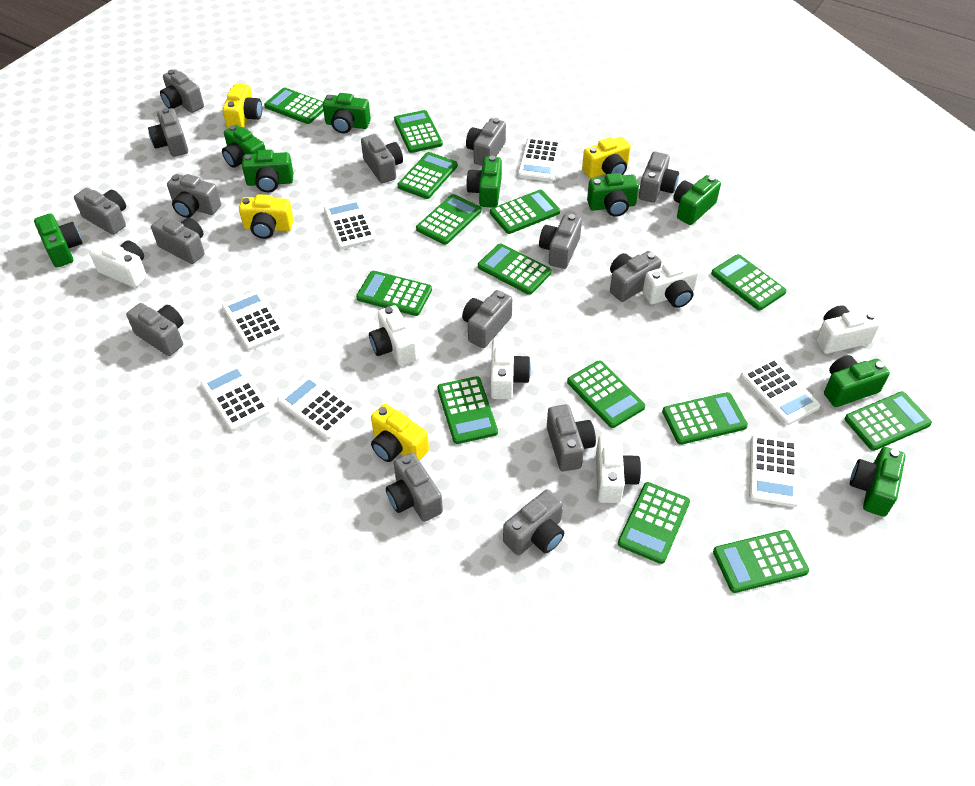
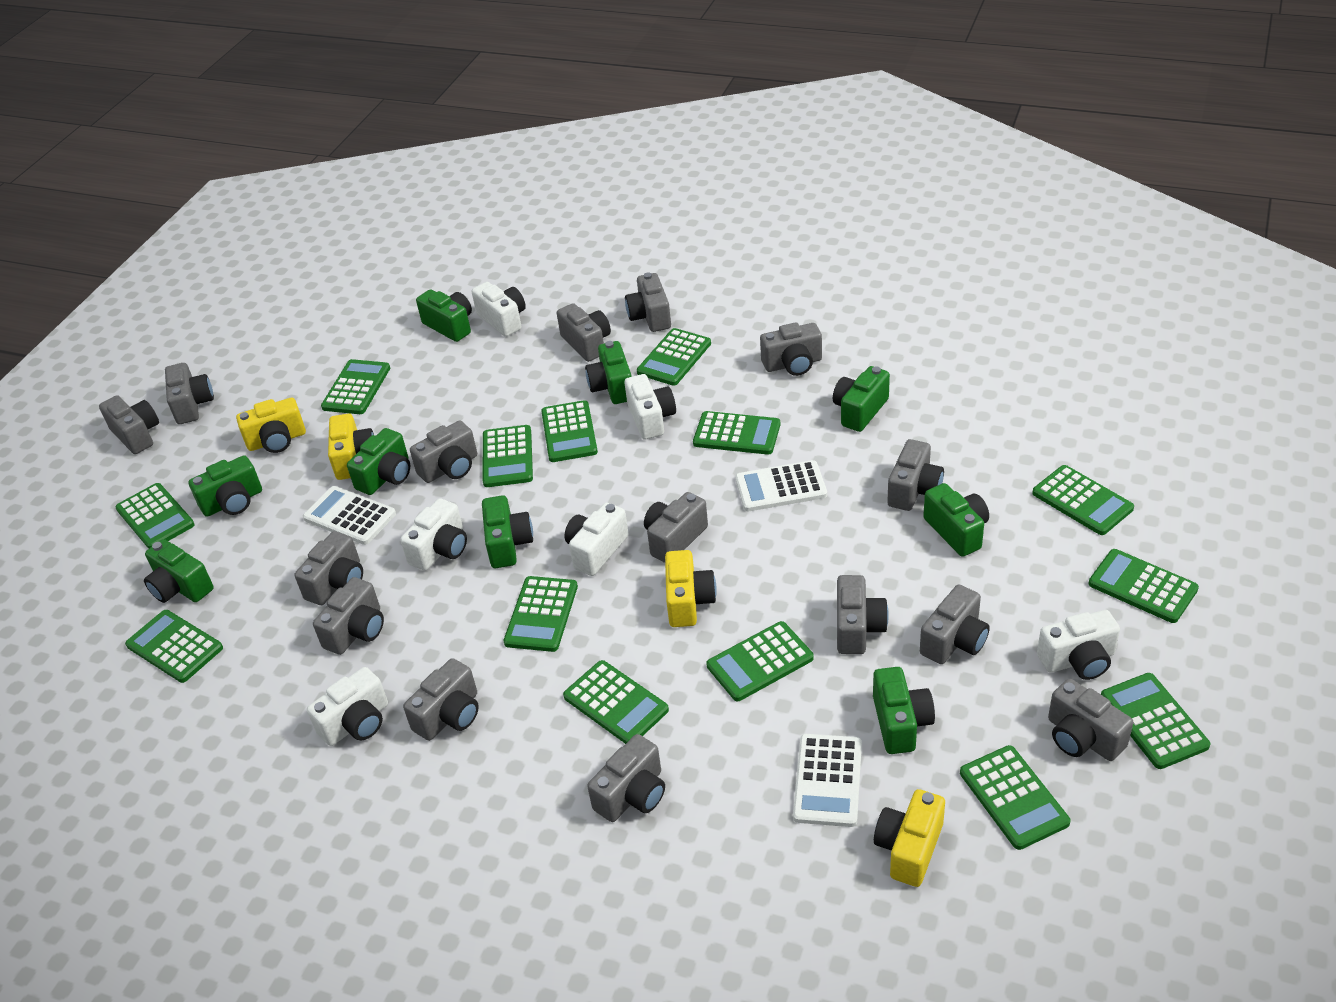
white calculator: [201,364,272,431] [222,290,286,350] [277,374,359,440] [324,199,376,250] [518,138,562,182] [740,358,821,425] [749,435,799,507] = 7 -> [303,486,396,545] [735,460,827,511] [793,734,862,827] = 3

